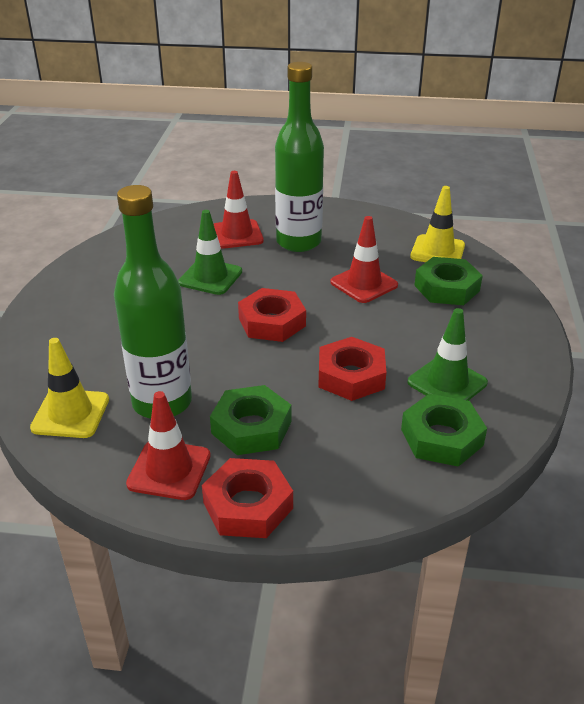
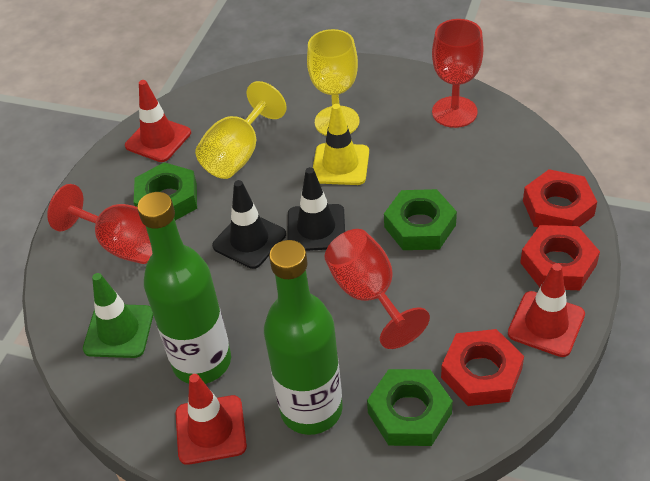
black traffic cone: none = 0 -> [212,180,286,269] [288,167,345,251] = 2
green traffic cone: [178,210,242,295] [408,308,488,401] = 2 -> [83,273,153,358] = 1
red goblet: none = 0 -> [48,184,152,264] [325,229,430,349] [432,19,484,128] = 3
yellow goblet: none = 0 -> [195,81,287,179] [307,29,359,136] = 2
yellow traffic cone: [30,338,109,438] [410,186,465,262] = 2 -> [313,104,369,185] = 1

